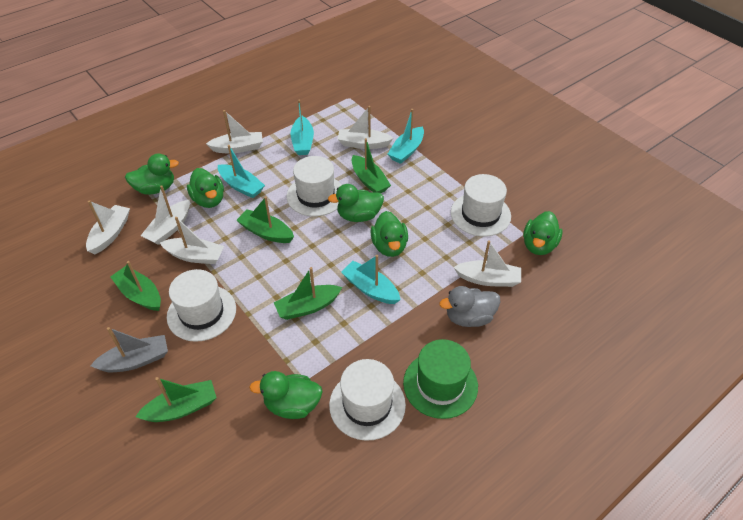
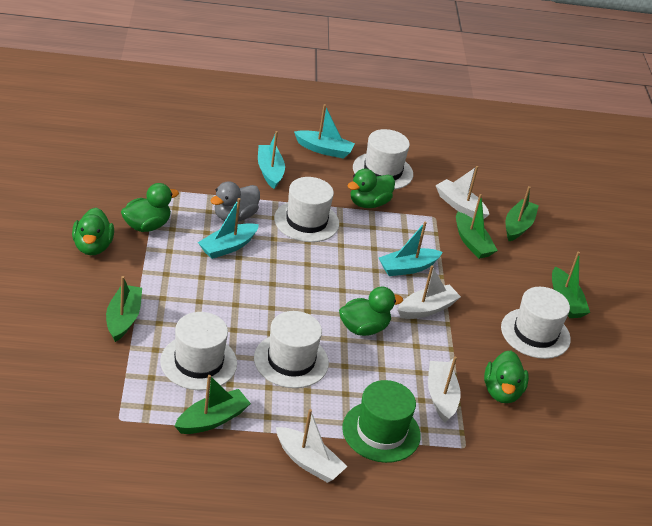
green duck: [125,154,179,195] [187,168,224,208] [249,371,323,419] [328,184,384,222] [370,211,408,257] [523,211,563,255] = 6 -> [72,208,114,255] [121,183,179,232] [339,287,403,336] [347,169,395,208] [484,350,529,403] = 5
grey boat: [90,327,168,372] = 1 -> none = 0
white boat: [86,200,130,254] [141,185,190,245] [160,217,224,264] [206,110,263,153] [337,106,393,149] [454,240,521,287] = 6 -> [276,409,348,483] [398,265,461,319] [428,357,461,422] [435,166,489,219] = 4
white hat: [167,269,236,342] [287,156,342,217] [329,359,406,441] [451,174,511,237] = 4 -> [160,312,237,390] [254,311,329,388] [274,177,339,242] [353,129,413,189] [501,287,571,359] = 5

